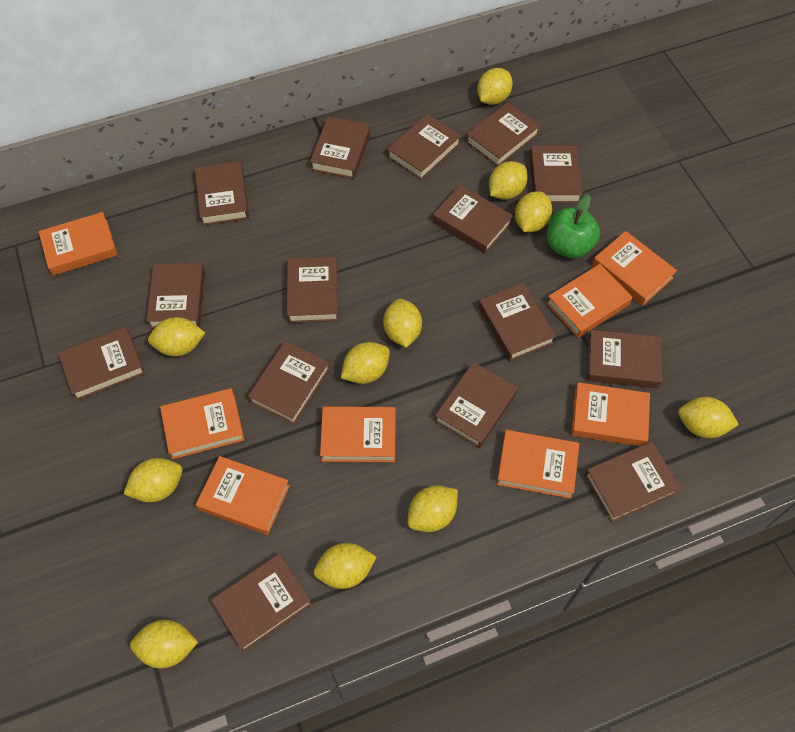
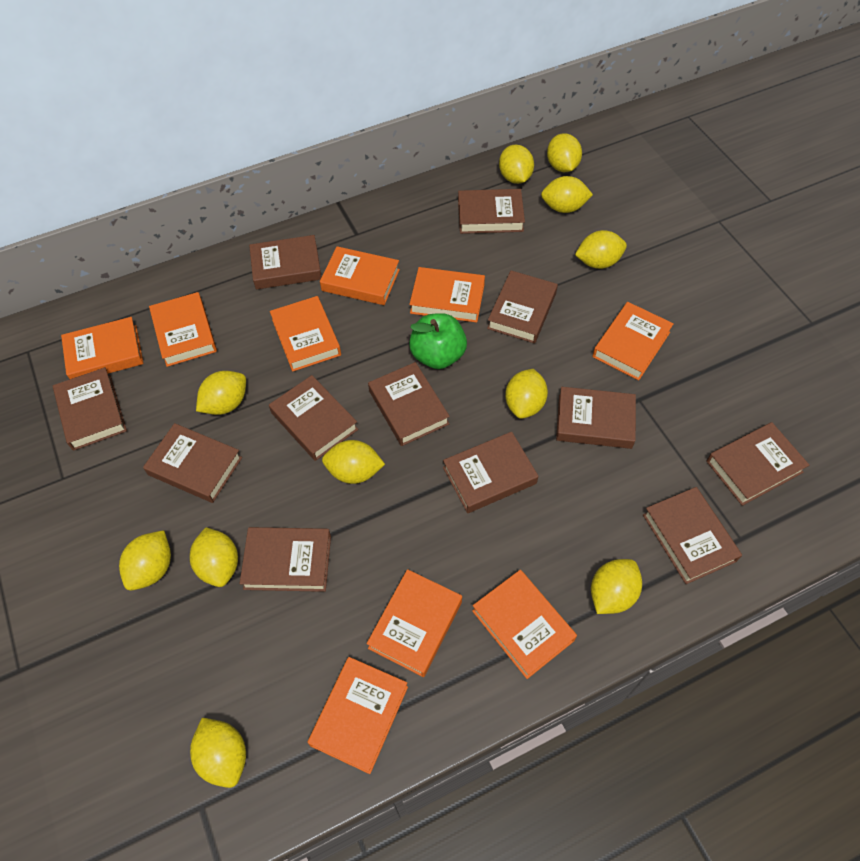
brown book: [58,327,145,400] [147,263,205,329] [195,161,249,225] [211,554,312,652] [248,341,330,425] [287,257,338,323] [310,116,371,179] [387,114,461,180] [433,185,513,254] [435,362,518,448] [466,102,540,166] [479,283,556,361] [530,146,582,203] [584,442,681,523] [587,330,662,388] = 15 -> [53,367,127,451] [143,423,242,503] [240,527,331,592] [249,235,321,289] [269,375,358,461] [368,362,450,446] [443,432,538,513] [458,189,525,234] [487,270,558,343] [556,387,636,449] [643,487,742,584] [706,422,809,506] = 12
orange book: [39,212,117,275] [160,388,244,459] [196,456,290,535] [320,406,396,462] [497,430,579,499] [546,264,632,338] [571,382,650,446] [592,231,677,306] = 8 -> [61,317,144,379] [149,292,217,367] [270,296,341,372] [308,657,408,774] [320,246,400,305] [367,569,462,677] [409,267,485,323] [472,570,577,679] [593,302,674,380] = 9

